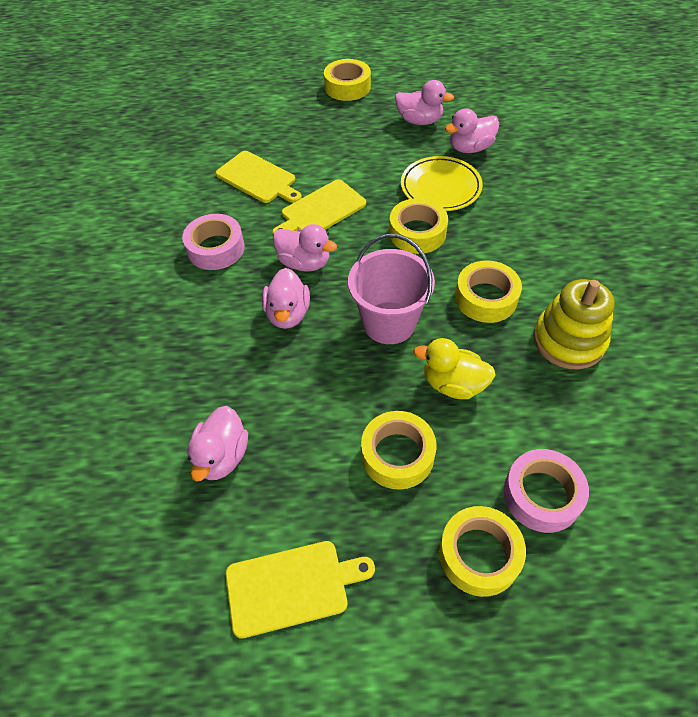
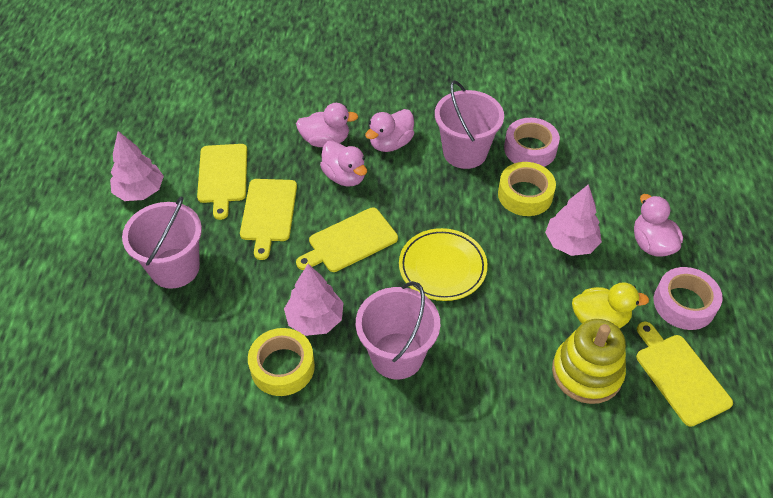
pink bucket: [348,234,435,344] = 1 -> [122,196,202,289] [356,281,440,379] [435,80,504,169] = 3
pink duck: [187,406,248,481] [262,268,310,329] [273,224,337,272] [395,80,454,125] [445,108,499,153] = 5 -> [296,103,358,147] [320,141,367,186] [365,109,414,152] [634,194,683,257] = 4
pink tree: none = 0 -> [110,131,164,201] [284,264,344,336] [545,184,602,256] = 3
yellow cutting board: [216,151,302,203] [226,541,375,639] [272,179,366,235] = 3 -> [197,144,247,220] [240,179,297,260] [296,208,398,272] [636,322,733,427] = 4
yellow tape: [324,59,371,101] [361,411,437,490] [389,198,448,254] [439,506,526,597] [455,260,522,323] = 5 -> [248,328,315,396] [498,162,556,216] = 2

